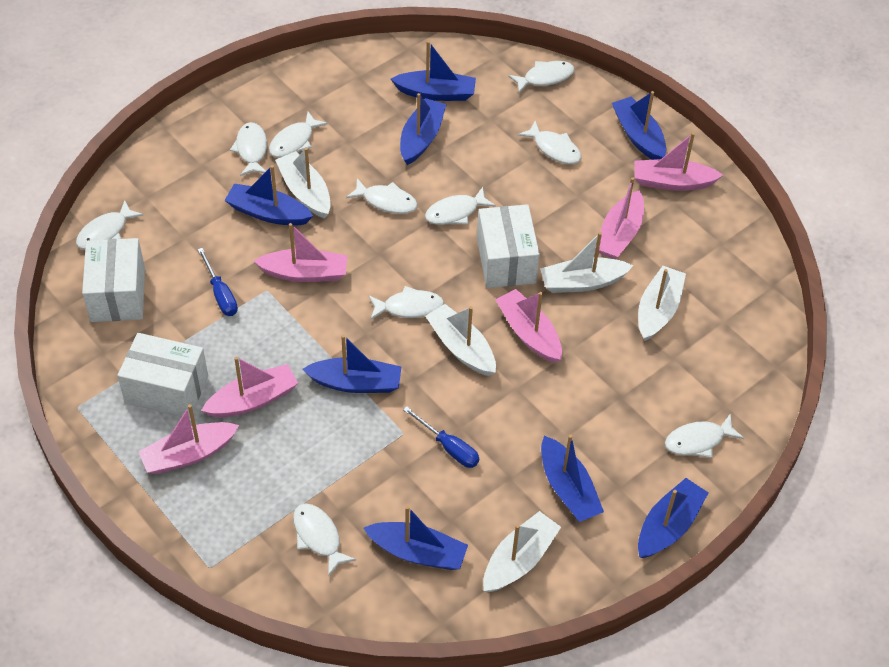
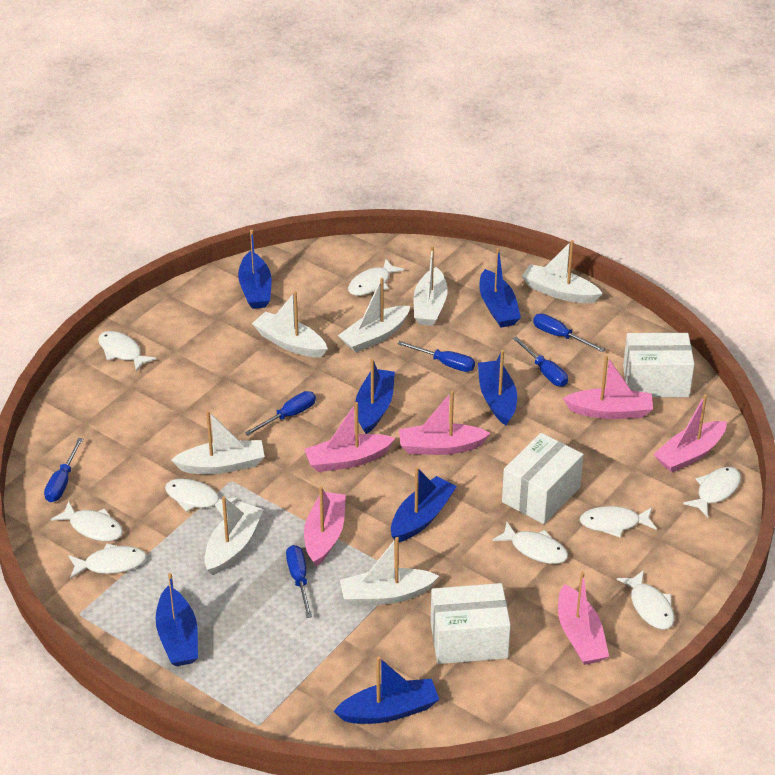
blue boat: [224,165,313,226] [303,335,402,393] [364,506,468,570] [391,41,476,101] [400,93,447,165] [541,434,604,522] [612,91,666,160] [638,478,709,558] = 8 -> [156,573,198,666] [238,230,272,309] [333,657,439,724] [355,358,395,434] [391,467,457,542] [478,350,517,426] [479,248,521,327] = 7
blue screwdriver: [197,248,238,316] [403,406,479,468] = 2 -> [44,438,83,502] [245,391,316,435] [286,545,312,618] [398,341,475,372] [512,337,568,386] [533,314,605,352] = 6
white boat: [275,147,331,219] [425,304,496,376] [483,511,561,592] [540,232,633,293] [638,266,686,341] = 5 -> [171,411,265,474] [204,496,264,575] [252,291,328,358] [338,278,410,353] [340,537,439,606] [414,246,447,326] [521,240,603,303] = 7
white fish: [76,200,144,250] [230,122,267,176] [269,112,328,158] [293,503,357,576] [346,178,418,214] [369,286,444,320] [425,187,496,225] [508,61,575,93] [518,121,581,164] [665,413,744,458] = 10 -> [51,501,123,541] [68,543,147,579] [98,331,157,372] [165,478,238,518] [348,259,405,296] [492,522,568,564] [580,506,657,537] [617,570,674,630] [683,467,741,517] = 9

